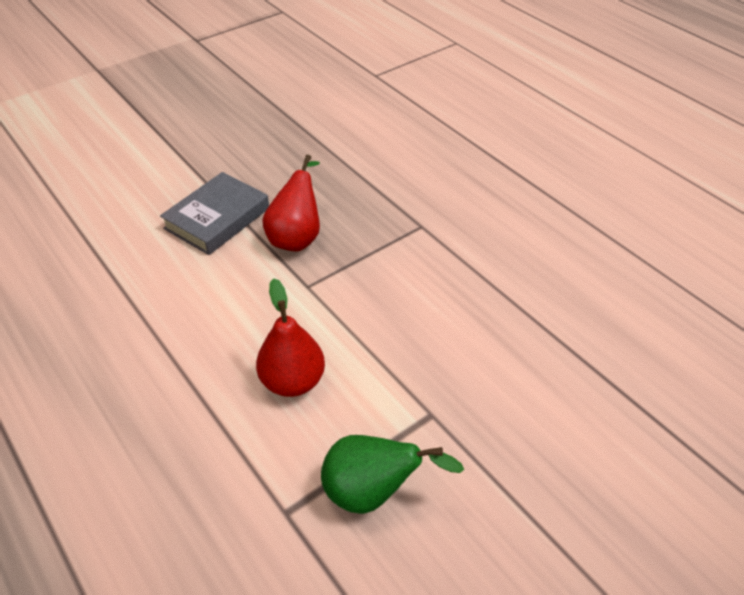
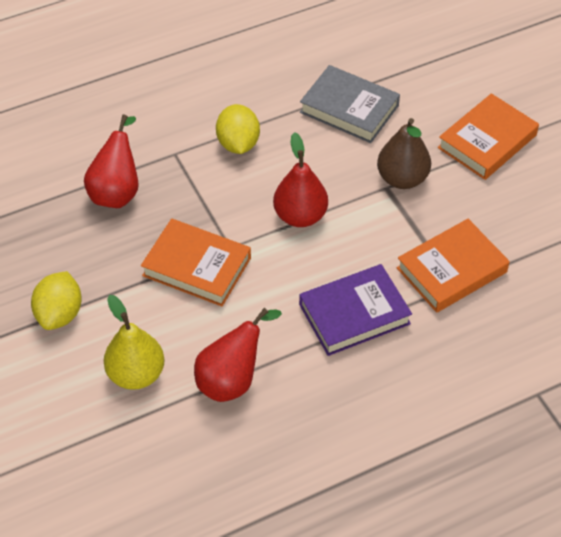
brown pear: none = 0 -> [377,118,431,189] = 1
green pear: [321,435,464,514] = 1 -> none = 0
orange book: none = 0 -> [141,219,251,306] [397,219,510,313] [438,93,539,180] = 3
purple book: none = 0 -> [299,264,412,356] = 1
red pear: [256,279,325,397] [262,155,320,252] = 2 -> [84,115,139,208] [194,308,282,402] [273,132,328,227] = 3
yellow lemon: none = 0 -> [31,271,82,330] [216,104,260,154] = 2
yellow pear: none = 0 -> [104,295,165,390] = 1

